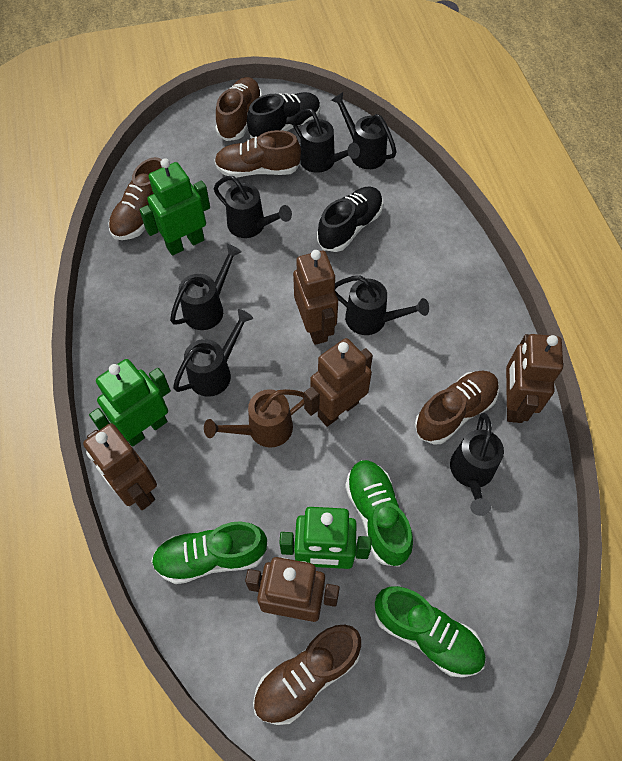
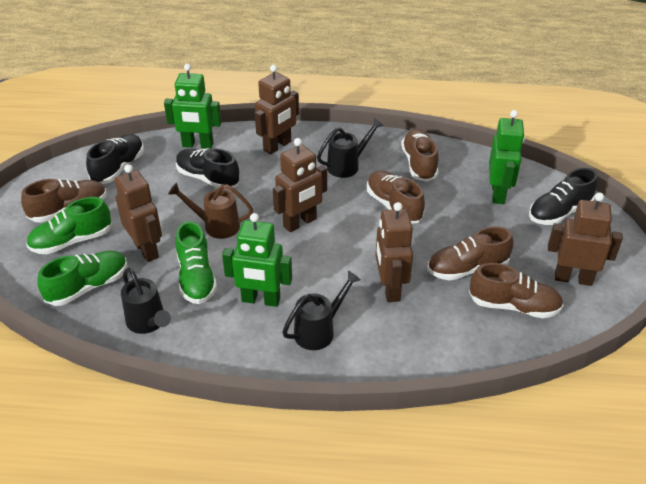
black shoe: [247,92,321,138] [317,187,383,252] = 2 -> [86,134,144,184] [176,148,240,190] [529,168,598,225] = 3
black watering can: [170,244,242,330] [173,309,253,397] [214,176,292,238] [293,109,360,173] [331,92,396,169] [335,276,429,335] [450,413,504,516] = 7 -> [121,267,171,334] [282,271,361,350] [317,118,384,178] = 3

